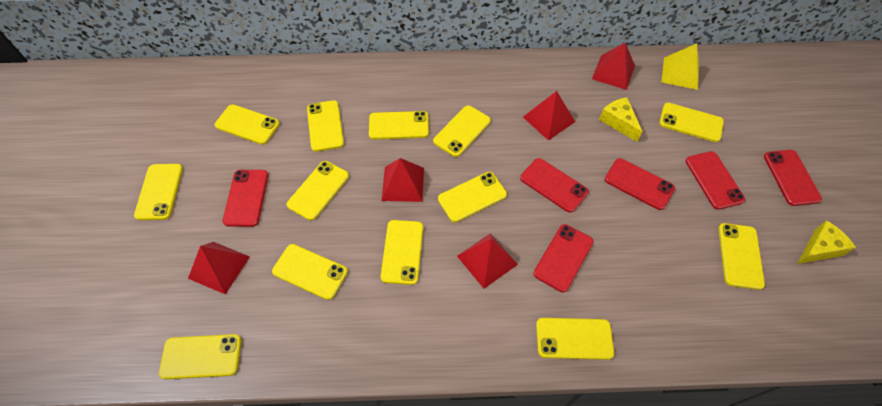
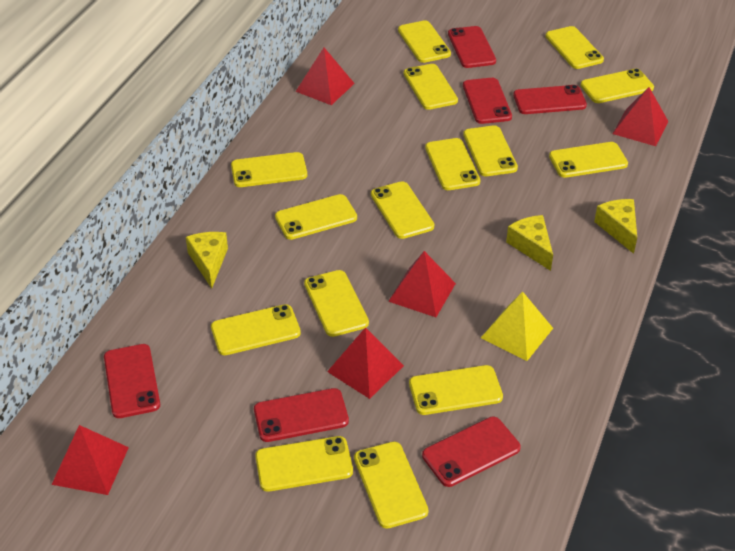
yellow cheese: [599,97,643,142] [797,220,856,264] = 2 -> [186,232,228,288] [506,215,553,271] [594,199,637,254] = 3
yellow phone: [134,164,183,220] [159,334,241,379] [215,104,280,145] [272,244,348,300] [286,161,349,221] [307,100,344,152] [369,111,429,140] [381,220,423,285] [433,105,491,157] [438,172,507,222] [536,318,614,360] [659,103,724,142] [718,223,765,290] = 13 -> [211,304,301,355] [231,152,307,187] [255,436,353,492] [275,194,357,240] [304,270,369,337] [354,441,429,529] [371,181,434,239] [398,20,451,63] [404,64,458,110] [409,365,503,415] [425,138,480,190] [463,125,518,176] [545,26,604,69] [549,142,628,178] [580,68,654,103] = 15

